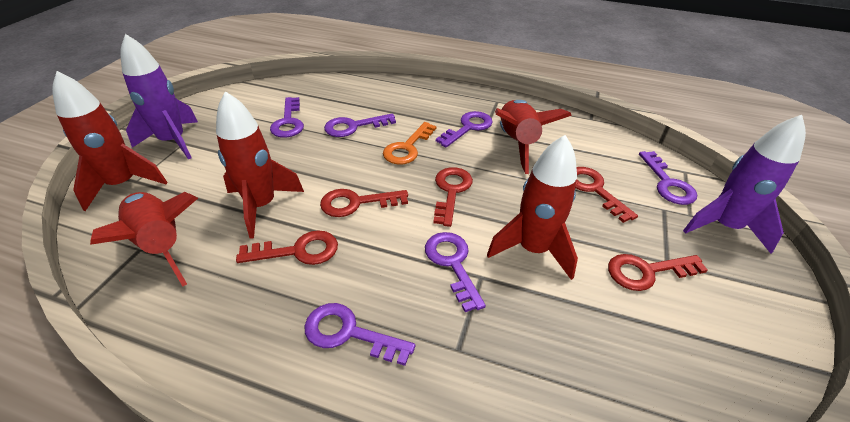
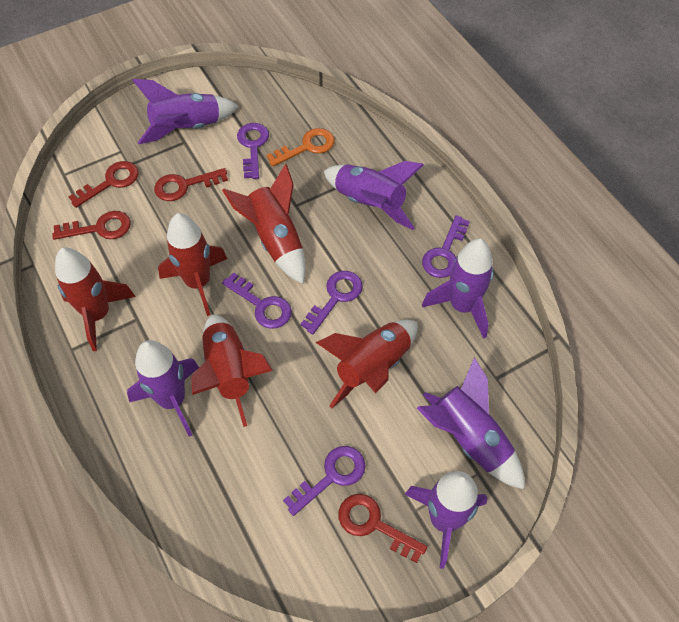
purple key: [270,97,304,138] [305,303,415,366] [324,113,396,137] [425,232,486,312] [436,111,493,147] [639,151,697,205] = 6 -> [222,273,292,329] [237,123,269,179] [283,446,365,516] [300,271,363,334] [422,215,470,278] = 5
purple rocket: [121,34,198,159] [683,115,806,254] = 2 -> [127,340,199,437] [132,79,239,144] [324,161,424,230] [404,471,488,569] [417,357,525,490] [422,239,494,339] = 6
red key: [236,230,338,265] [320,189,408,217] [433,167,473,227] [575,167,638,223] [608,254,708,291] = 5 -> [52,211,131,240] [68,161,139,208] [154,168,228,201] [338,494,427,563] = 4

